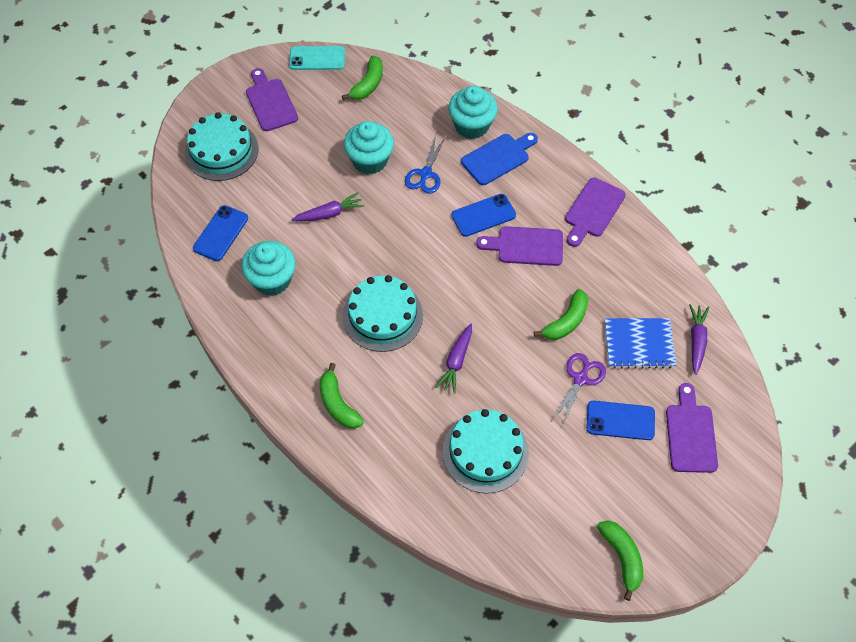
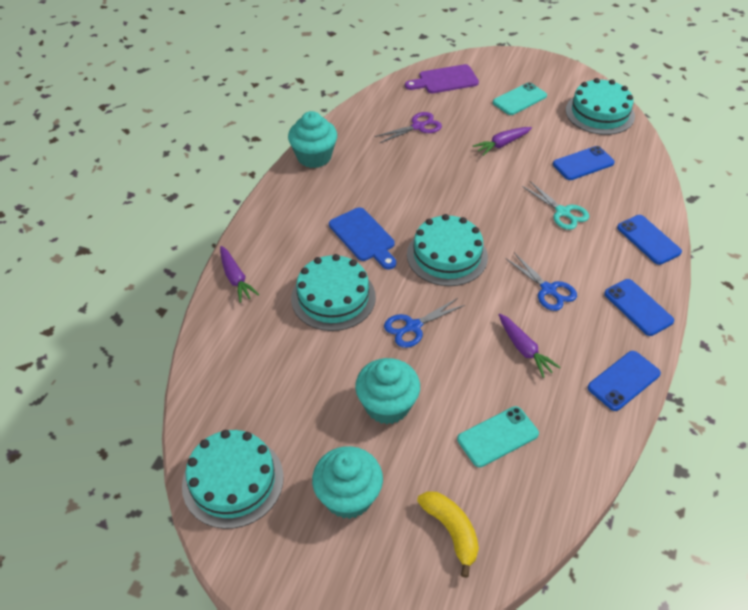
blue notebook: [605,318,676,369] = 1 -> none = 0
blue phone: [193,205,248,261] [451,194,516,237] [586,401,655,440] = 3 -> [553,146,615,180] [588,351,661,411] [604,279,674,336] [617,215,682,265] = 4
blue scissors: [405,135,446,194] = 1 -> [384,298,465,348] [505,253,577,311] = 2
green banana: [319,363,364,429] [342,56,383,100] [534,289,588,340] [597,520,643,601] = 4 -> none = 0
purple cutting board: [246,68,298,131] [476,226,563,266] [565,178,626,247] [666,383,718,473] = 4 -> [405,64,479,93] = 1
turquoise cake: [185,112,259,181] [343,275,423,352] [442,409,529,494] = 3 -> [182,430,284,529] [291,254,376,331] [407,214,488,286] [565,78,635,135] = 4
turquoise phone: [289,46,345,70] = 1 -> [457,406,539,467] [493,82,547,115] = 2
turquoise scissors: none = 0 -> [522,181,589,230] = 1
yellow banana: none = 0 -> [417,491,479,578] = 1

